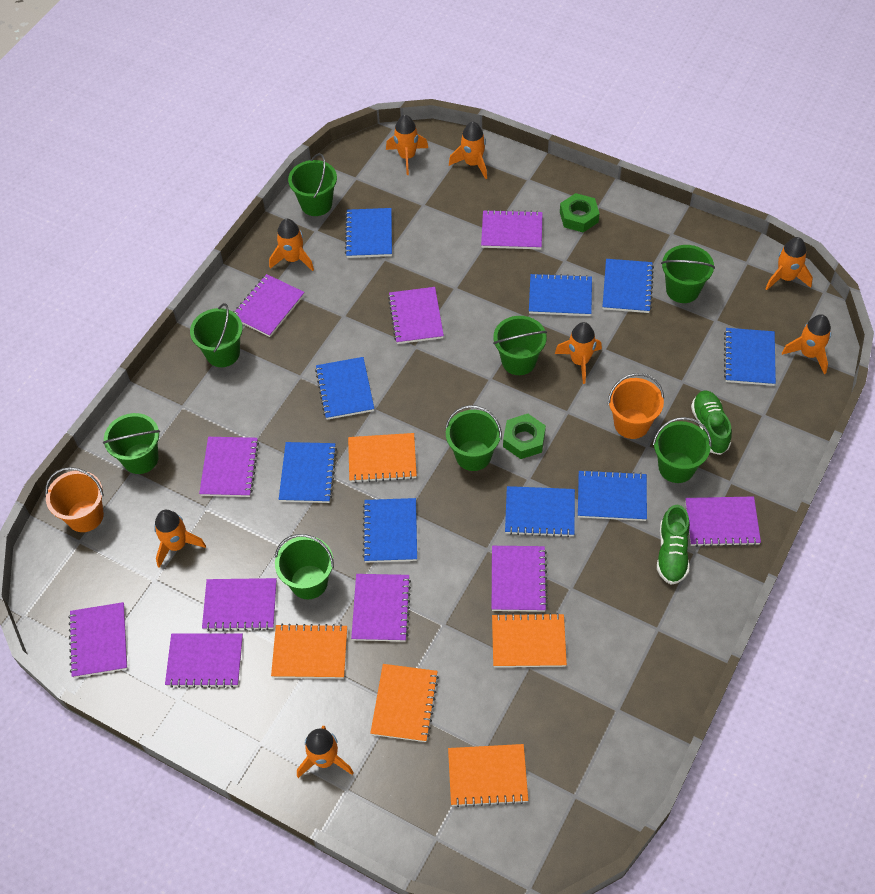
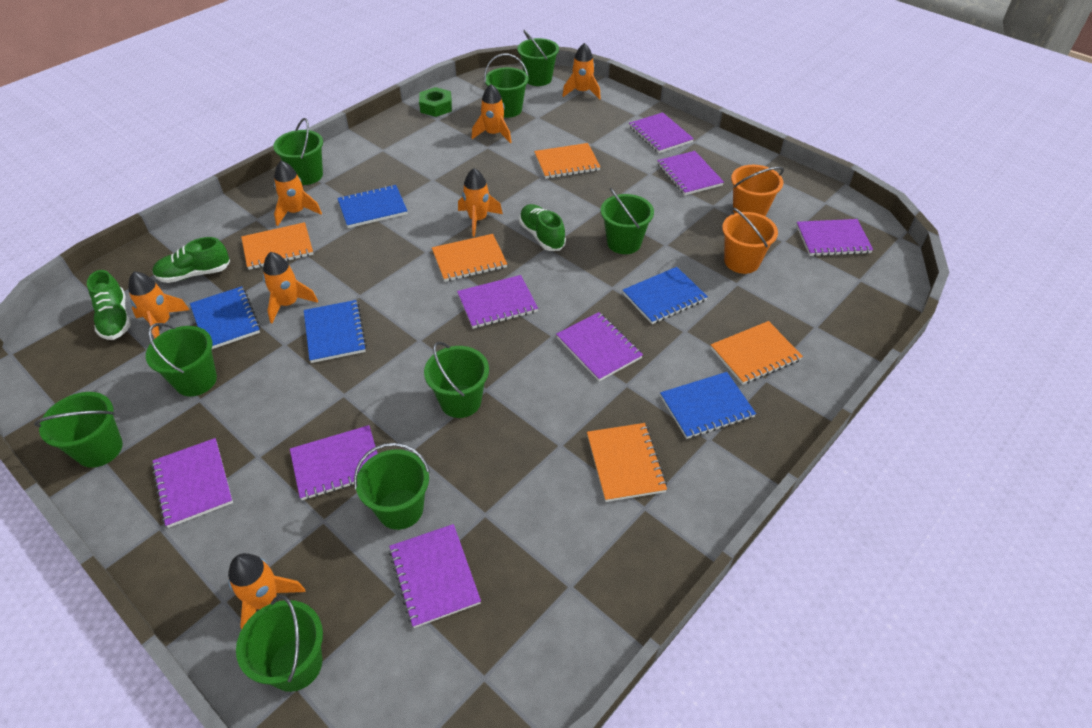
blue notebook: [279,442,337,503] [315,357,374,420] [345,208,392,258] [363,498,417,562] [505,486,575,537] [529,273,592,316] [578,470,647,521] [602,259,654,313] [724,328,776,386] = 9 -> [190,286,260,349] [304,300,367,363] [337,185,407,228] [623,267,708,324] [660,372,756,439] = 5
green bucket: [103,413,160,474] [190,303,243,367] [275,534,334,599] [288,153,337,216] [445,405,502,471] [493,316,547,375] [653,417,712,483] [661,245,715,303] = 8 -> [34,392,123,468] [146,323,217,397] [236,595,323,692] [273,118,323,185] [354,443,430,530] [424,342,489,418] [484,54,528,118] [517,30,559,86] [601,188,654,254] = 9
green nut: [503,414,546,459] [560,193,600,233] = 2 -> [419,87,452,117] = 1
green shoe: [657,505,690,585] [691,390,732,455] = 2 -> [87,270,131,340] [152,237,230,283] [519,204,566,251] = 3
orange rocket: [154,510,206,568] [269,219,314,271] [297,726,354,778] [386,115,428,175] [449,122,487,179] [555,322,602,384] [765,237,813,290] [782,314,831,374] = 8 -> [129,272,190,338] [228,553,305,629] [263,252,318,323] [274,161,322,226] [458,168,503,237] [472,84,512,143] [562,43,601,100] = 7
purple notebook: [68,602,127,678] [165,633,243,688] [199,437,259,497] [202,578,277,631] [233,274,305,337] [351,574,411,642] [388,287,444,344] [481,210,543,249] [492,546,548,612] [685,496,761,547] = 10 -> [152,438,233,528] [290,425,378,500] [389,524,481,628] [457,275,538,329] [556,312,643,381] [629,112,694,153] [657,151,724,195] [796,219,873,256] = 8

